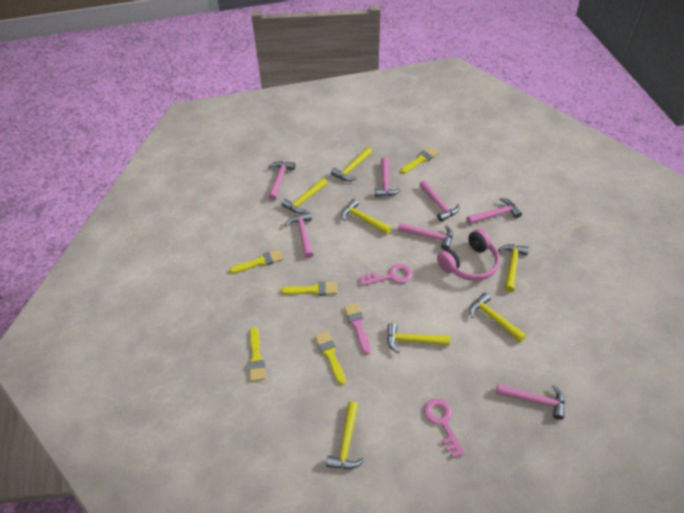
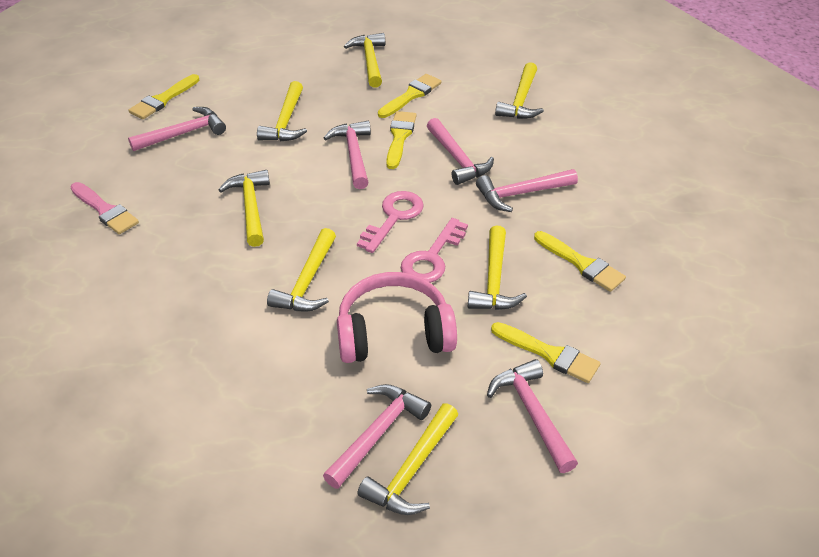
pink hammer: [268,161,295,200] [285,212,313,258] [375,157,401,197] [398,222,453,250] [419,180,460,222] [467,198,522,224] [496,384,565,420] = 7 -> [128,107,226,151] [323,384,431,489] [324,121,371,189] [427,118,494,185] [476,169,578,212] [487,359,578,473] = 6

